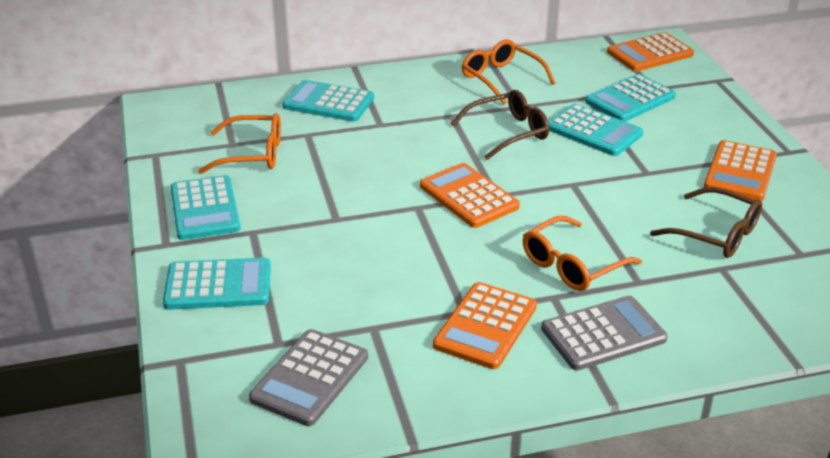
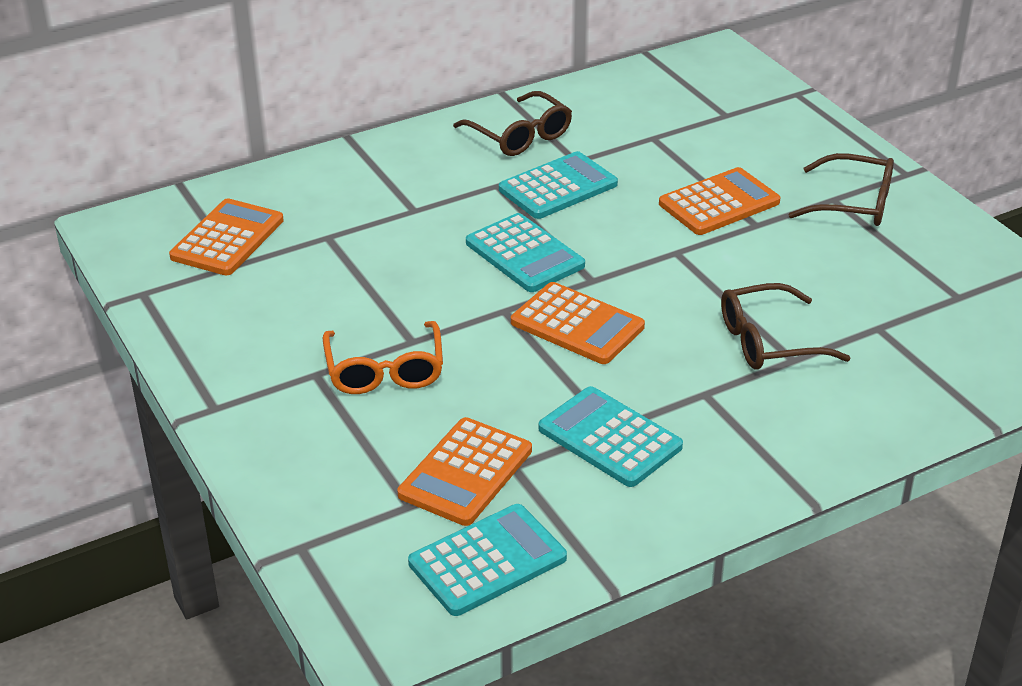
brown glasses: [451,90,549,160] [650,187,762,258] = 2 -> [453,91,572,156] [721,283,851,370] [788,153,894,226] = 3
grey calculator: [249,329,368,426] [541,296,668,371] = 2 -> none = 0
orange glasses: [198,113,281,174] [462,39,555,104] [523,216,642,291] = 3 -> [323,321,443,394] = 1
turquoise calculator: [163,258,271,310] [170,175,241,240] [282,80,374,122] [548,103,643,156] [585,74,676,122] = 5 -> [408,504,567,616] [466,213,585,292] [499,151,618,219] [539,386,683,487] = 4

